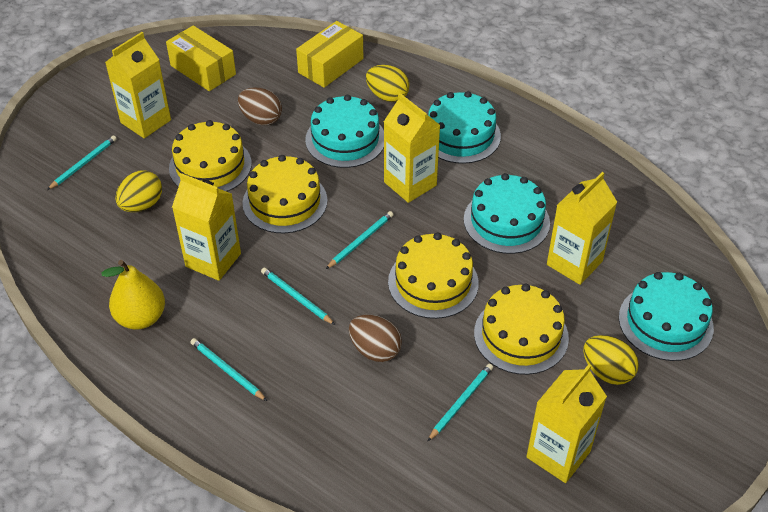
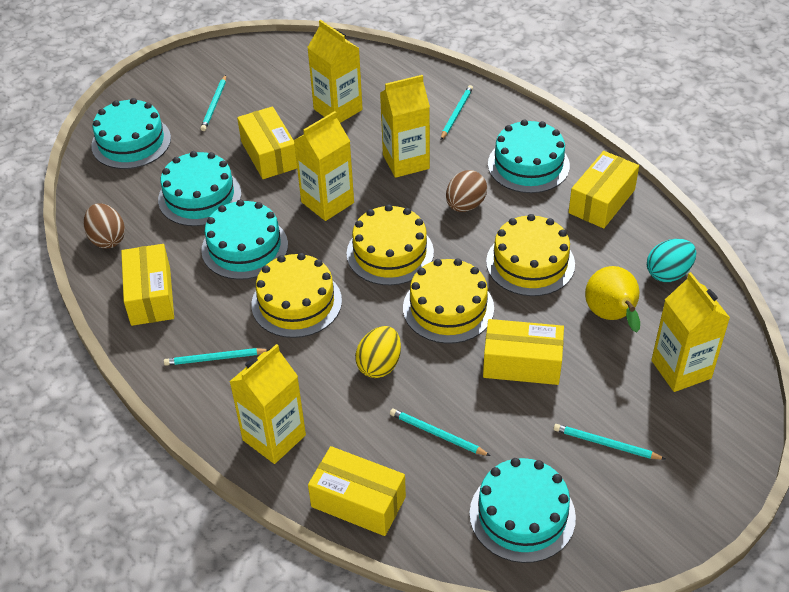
turquoise cake: [305,95,384,168] [428,91,501,164] [464,173,550,254] [619,272,714,361] = 4 -> [91,98,171,169] [158,151,241,226] [201,200,288,280] [470,458,576,563] [488,120,570,193] = 5
turquoise egg: none = 0 -> [647,239,696,282] = 1
yellow box: [166,25,236,91] [296,21,363,88] = 2 -> [121,244,174,326] [237,106,297,179] [308,446,406,536] [483,319,564,385] [568,151,639,228] = 5
yellow egg: [116,170,162,212] [366,65,409,102] [583,335,639,385] = 3 -> [355,326,401,378] = 1

